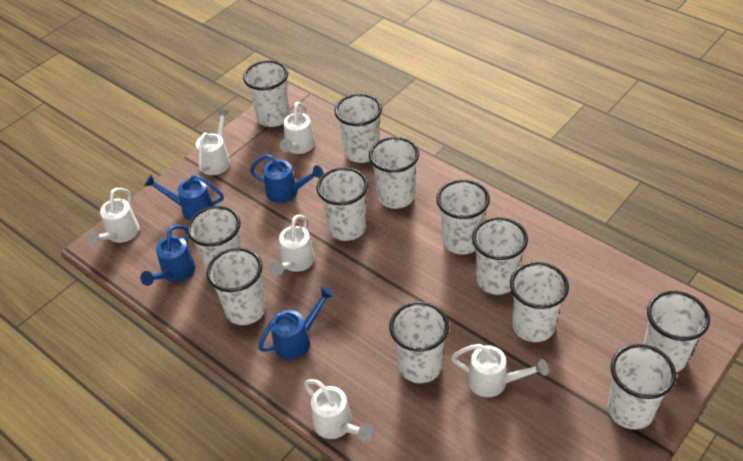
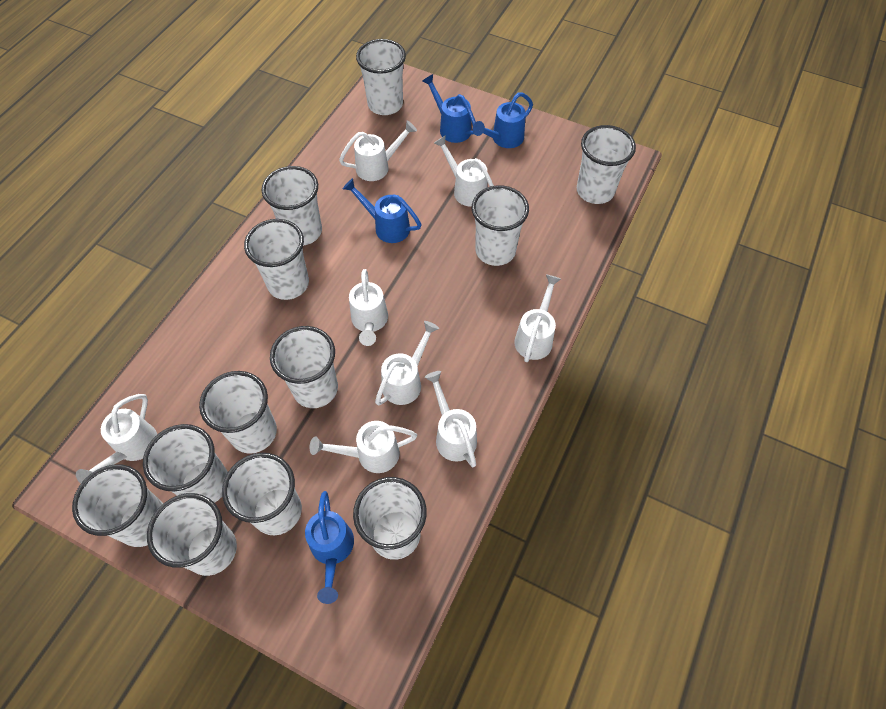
white watering can: [87,188,140,245] [196,109,230,175] [270,215,315,276] [280,102,315,154] [304,379,374,442] [451,344,549,397] = 6 -> [76,394,157,483] [310,421,417,473] [339,120,417,181] [349,269,388,346] [375,321,439,406] [425,371,477,467] [434,135,494,206] [514,274,561,362] = 8

